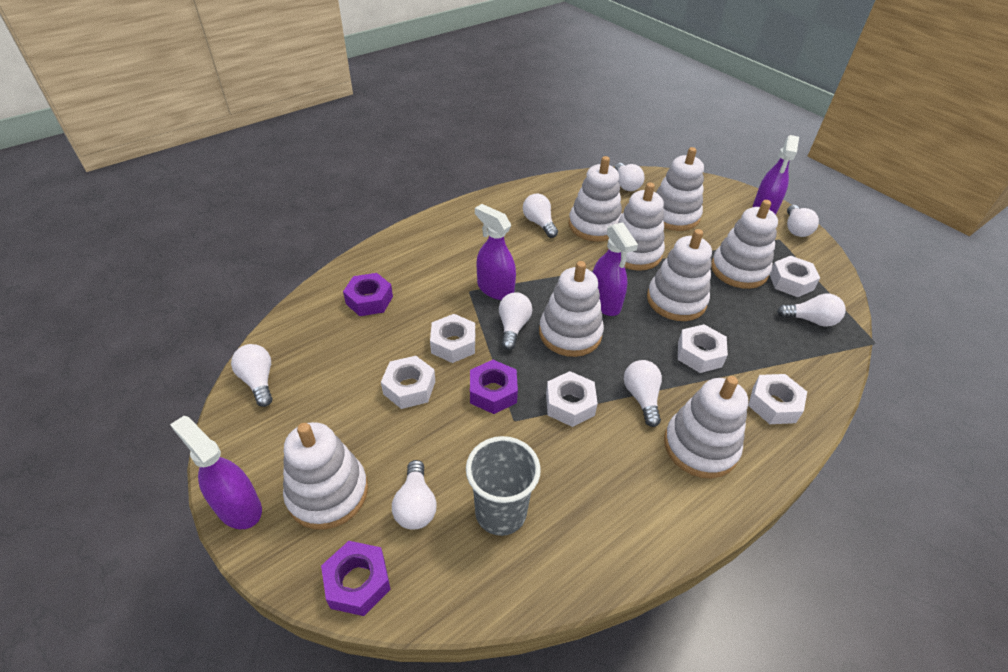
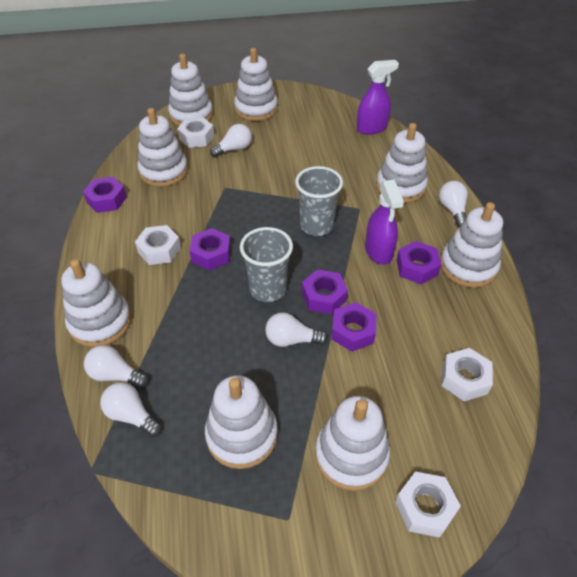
grey cup: [466,436,541,536] = 1 -> [240,227,293,302] [295,166,343,236] = 2
purple nut: [321,541,391,616] [343,273,393,316] [470,360,518,414] = 3 -> [83,177,127,213] [190,228,231,270] [302,269,348,314] [331,302,376,352] [396,241,442,284] = 5
purple spray bottle: [170,416,262,529] [475,204,516,300] [593,222,638,316] [753,135,799,215] = 4 -> [357,60,399,135] [365,180,404,265] = 2
white light bulb: [231,344,272,407] [392,460,437,530] [499,292,532,350] [523,193,558,238] [615,163,645,191] [624,360,662,427] [777,294,846,327] [787,205,819,237] = 8 -> [84,345,148,388] [100,382,161,437] [210,124,252,157] [265,312,328,347] [439,181,468,227] = 5
white nut: [381,356,435,409] [430,314,475,363] [546,371,598,427] [678,324,728,373] [748,374,807,424] [769,256,820,297] = 6 -> [135,225,181,265] [177,117,214,148] [395,471,461,538] [442,348,493,402] = 4

